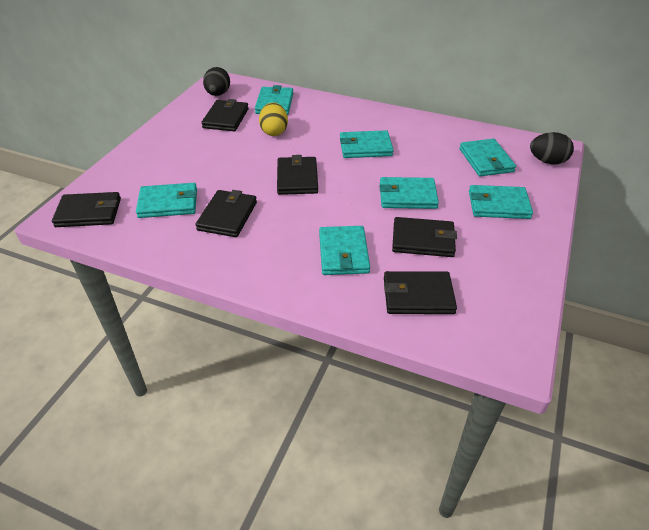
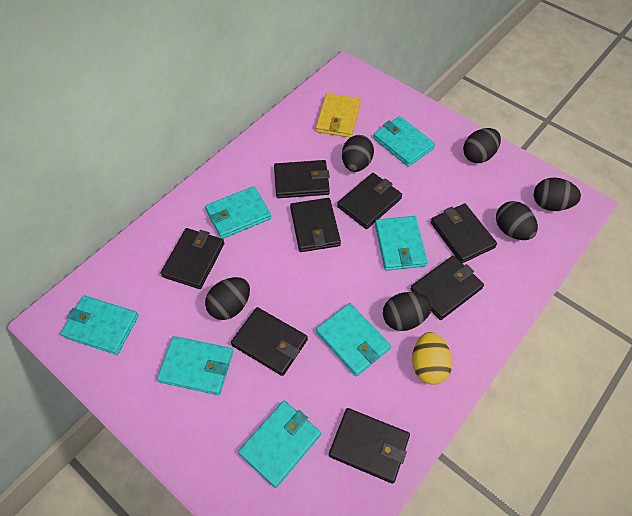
black egg: [203,67,230,96] [530,132,574,165] = 2 -> [205,277,250,320] [342,135,374,172] [383,292,432,331] [463,128,501,163] [496,201,538,240] [534,178,581,211] = 6
black wallet: [52,192,121,227] [195,190,257,237] [202,99,249,131] [277,155,318,195] [384,271,457,314] [392,217,457,257] = 6 -> [161,228,224,289] [231,307,308,376] [274,160,330,198] [290,198,341,252] [329,408,410,484] [337,173,402,229] [411,255,484,320] [431,204,497,263] = 8
yellow wallet: none = 0 -> [316,93,361,138] = 1

